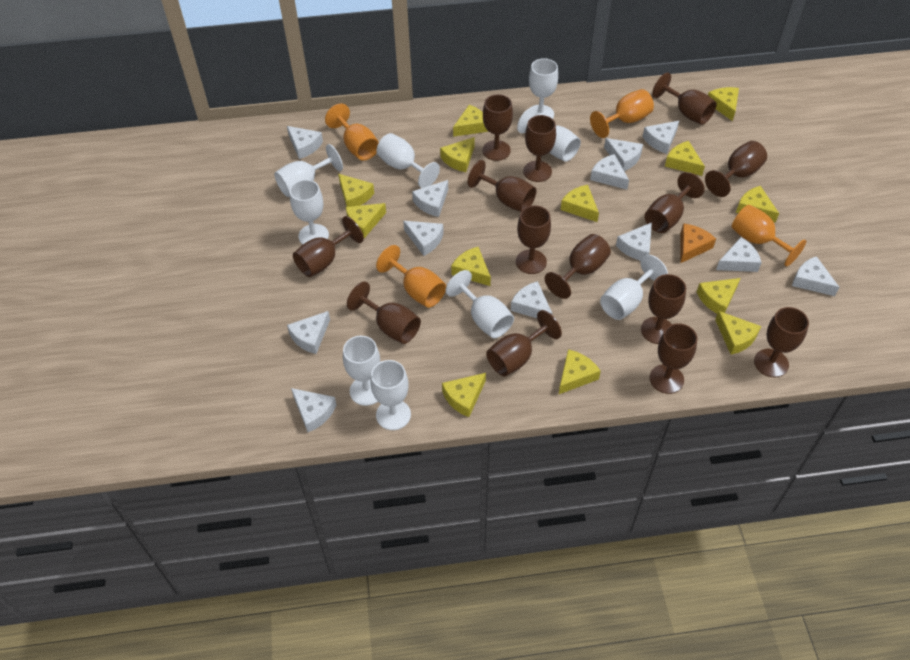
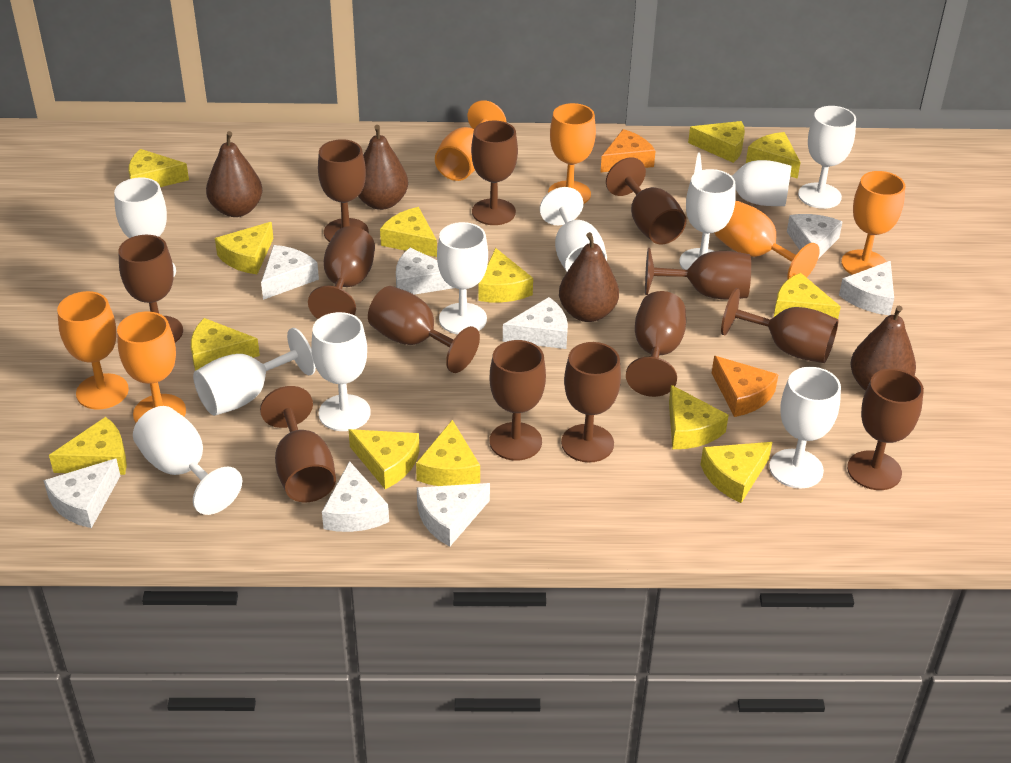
brown goblet: [293,216,364,277] [347,281,421,344] [468,160,536,212] [482,94,513,161] [486,310,562,377] [516,205,551,274] [523,115,556,182] [545,234,611,299] [641,274,686,344] [645,172,705,233] [650,323,698,394] [652,73,717,125] [705,141,767,197] [754,307,809,377] = 14 -> [118,235,183,342] [260,386,336,503] [308,226,375,319] [318,139,369,242] [368,286,480,373] [471,121,518,225] [490,340,546,461] [561,342,621,462] [606,158,687,244] [626,291,686,397] [645,248,751,299] [721,288,838,363] [847,369,924,490] = 13
brown pear: none = 0 -> [206,131,263,217] [358,125,408,210] [559,232,619,322] [850,306,916,391] = 4
orange cheese: [680,223,716,263] = 1 -> [600,129,656,173] [712,356,778,417] = 2
orange goblet: [325,104,379,161] [376,245,446,308] [590,89,654,138] [732,205,806,267] = 4 -> [57,291,129,409] [117,312,186,423] [435,100,506,181] [548,103,596,204] [715,201,820,279] [841,171,905,275] = 6
white cheese: [287,126,323,159] [287,311,330,354] [291,388,337,432] [403,221,444,256] [412,180,448,217] [511,281,553,318] [590,154,629,190] [604,138,643,171] [616,222,652,261] [643,121,679,154] [716,237,762,272] [792,256,839,296] = 12 -> [43,458,120,528] [261,245,319,300] [322,461,389,532] [396,247,454,295] [417,483,490,547] [503,297,568,349] [787,214,843,259] [839,261,894,315] = 8
white goblet: [274,144,343,197] [290,179,329,244] [343,336,380,406] [370,360,411,430] [377,133,440,188] [446,270,514,338] [517,107,581,162] [529,58,558,119] [600,255,668,320] = 9 -> [114,177,176,278] [133,406,242,515] [193,328,316,416] [311,312,371,431] [437,222,488,334] [540,187,607,271] [679,169,735,270] [694,152,792,206] [769,367,841,488] [798,106,856,209] = 10

